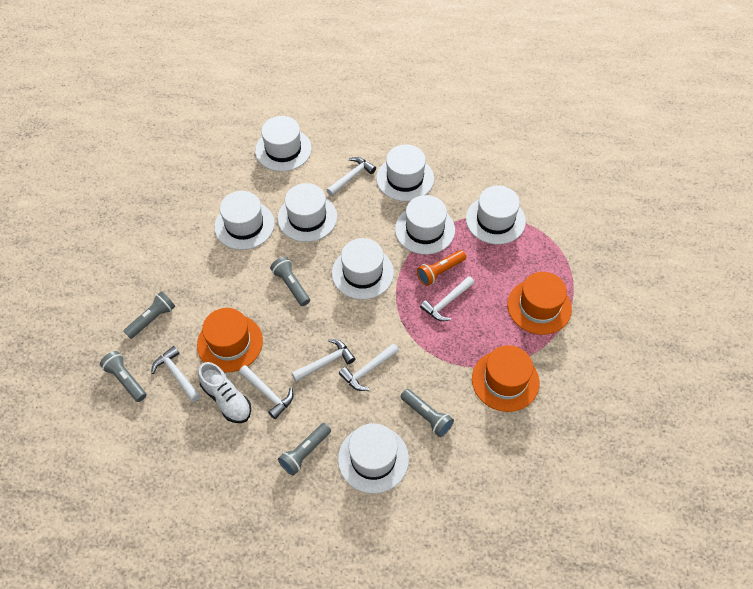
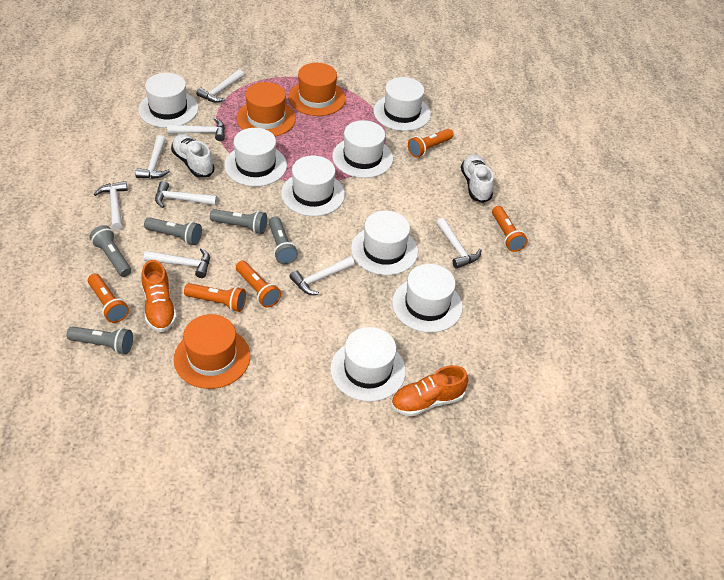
orange flashlight: [417,250,466,286] = 1 -> [88,274,129,323] [184,283,246,312] [236,261,281,308] [408,129,454,157] [492,206,528,252] = 5
orange shoe: none = 0 -> [141,260,177,332] [391,366,468,416] = 2
white hammer: [151,346,200,402] [239,365,293,419] [292,339,355,382] [327,157,376,196] [339,343,399,391] [420,276,474,321] = 6 -> [94,181,128,230] [135,135,170,179] [144,248,210,278] [155,181,217,208] [167,118,225,141] [196,69,244,103] [289,256,355,295] [436,218,482,269] = 8
white shoe: [198,362,251,423] = 1 -> [171,134,215,178] [461,154,494,203] = 2

